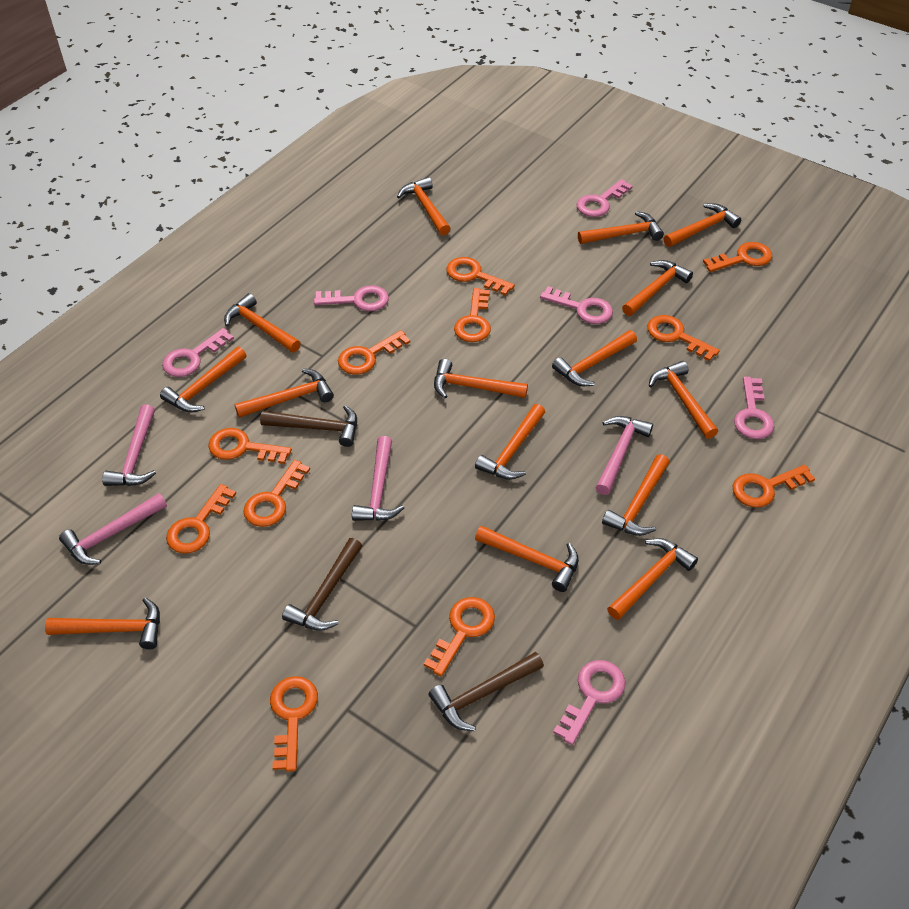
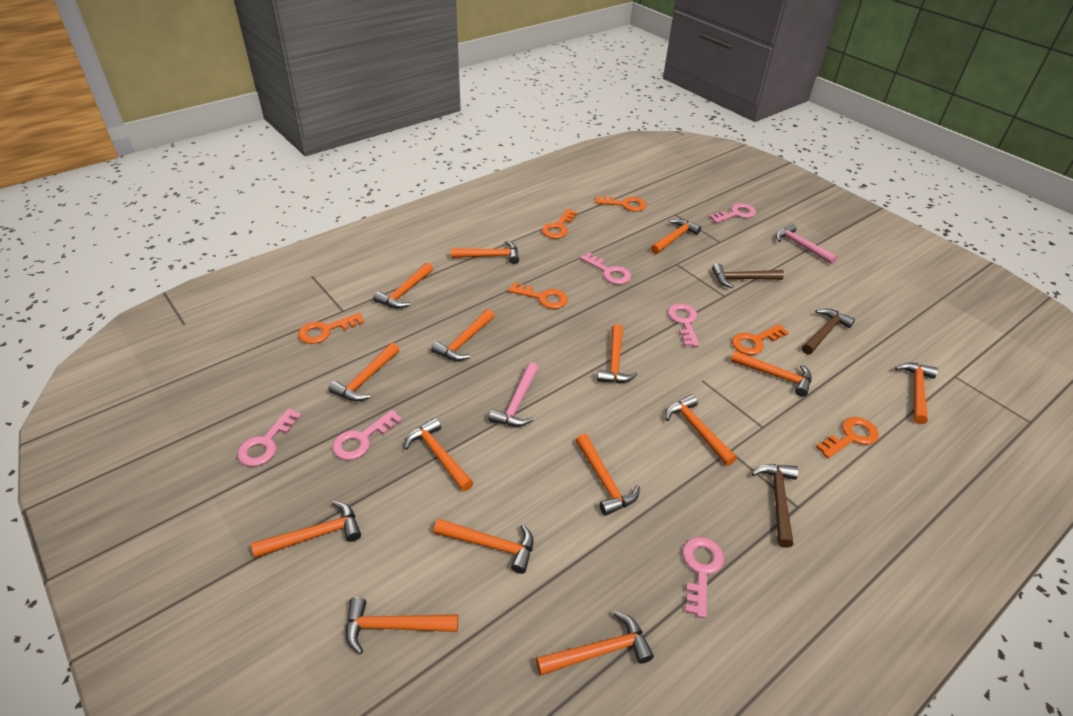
orange key: [166,484,236,554] [208,428,292,464] [243,460,310,527] [270,676,318,772] [338,330,410,375] [424,597,495,676] [446,257,515,296] [454,288,491,342] [647,315,720,361] [703,242,772,272] [732,465,815,508] = 11 -> [298,313,364,344] [508,282,568,309] [542,209,578,239] [595,196,646,212] [732,324,789,355] [816,417,879,459] = 6
pink hammer: [59,493,167,565] [102,405,156,486] [352,436,404,521] [595,416,653,495] = 4 -> [489,362,539,427] [776,223,838,264] = 2

